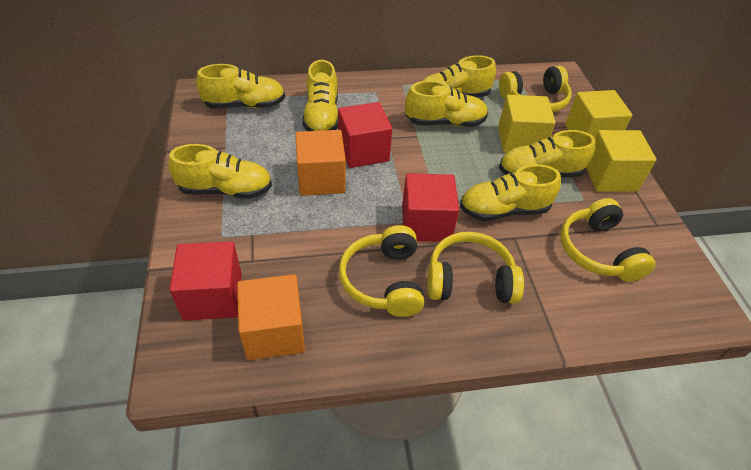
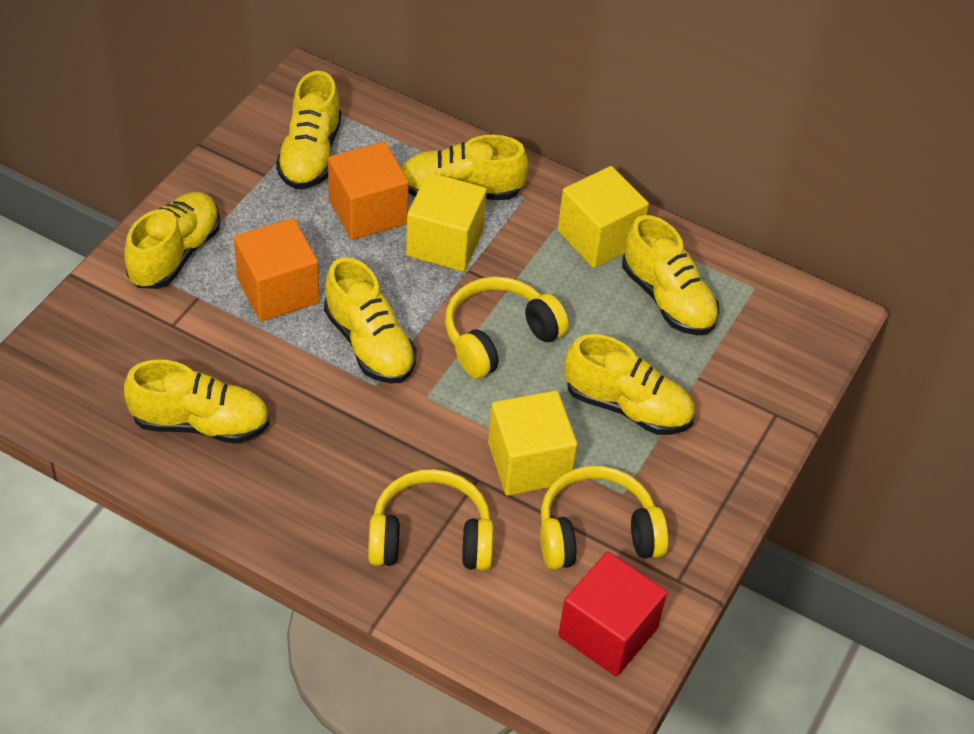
red cube: [169,241,242,321] [338,102,392,168] [402,173,459,242] = 3 -> [558,552,667,676] = 1
yellow headphones: [339,225,424,317] [427,232,524,304] [499,66,572,112] [561,198,655,282] = 4 -> [368,469,494,571] [445,277,569,379] [540,466,668,570] = 3

